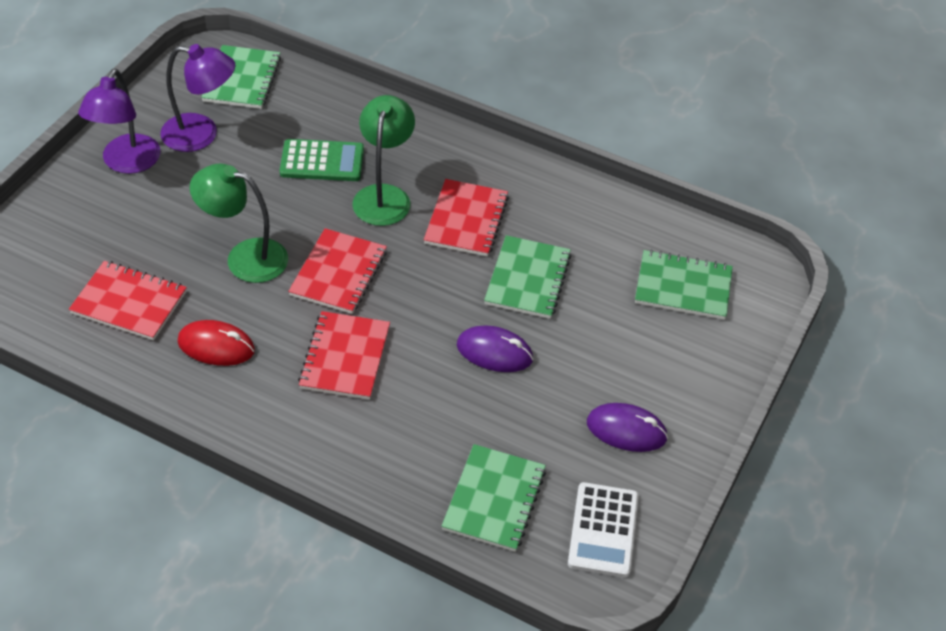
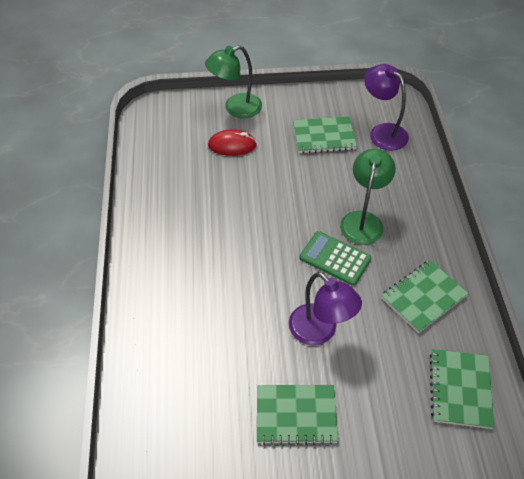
purple mouse: [457,326,533,372] [587,403,668,452] = 2 -> none = 0
red notebook: [69,261,187,340] [288,228,387,314] [298,311,390,400] [424,179,509,257] = 4 -> none = 0
white calculator: [568,482,639,577] = 1 -> none = 0

